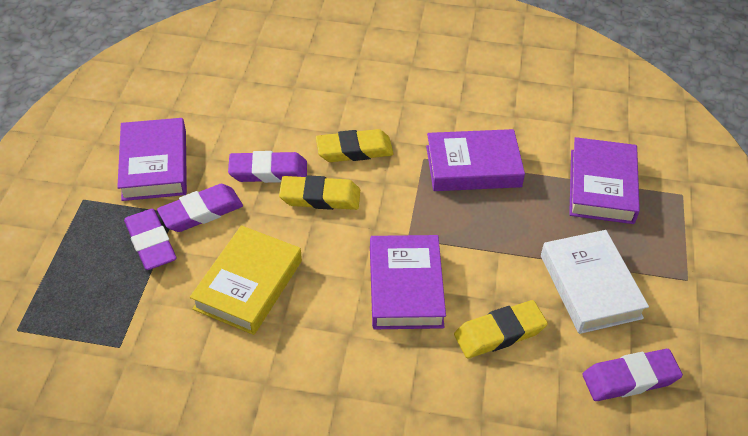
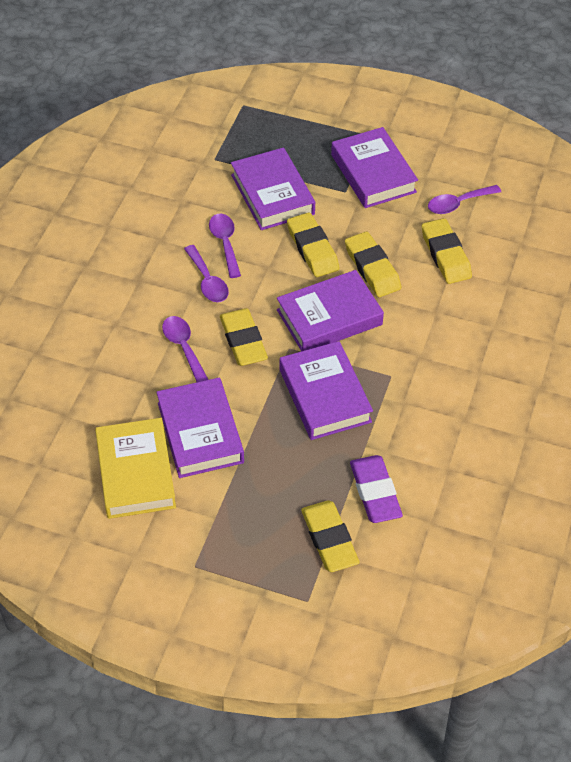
purple book: [117,118,187,201] [370,235,446,329] [426,129,525,191] [569,137,640,224] = 4 -> [156,378,244,478] [231,148,315,230] [277,270,384,351] [280,341,373,440] [331,127,418,208] = 5
purple eraser: [124,209,177,270] [157,184,243,232] [228,151,307,183] [582,349,683,401] = 4 -> [350,455,403,523] = 1
purple spoon: none = 0 -> [162,316,209,382] [184,245,229,302] [209,214,241,278] [428,185,501,214] = 4
white book: [541,230,649,334] = 1 -> none = 0
yellow eraser: [279,175,360,210] [316,129,394,162] [454,300,548,358] = 3 -> [220,308,268,366] [287,212,339,277] [301,500,360,572] [345,231,401,297] [422,218,472,284] = 5

